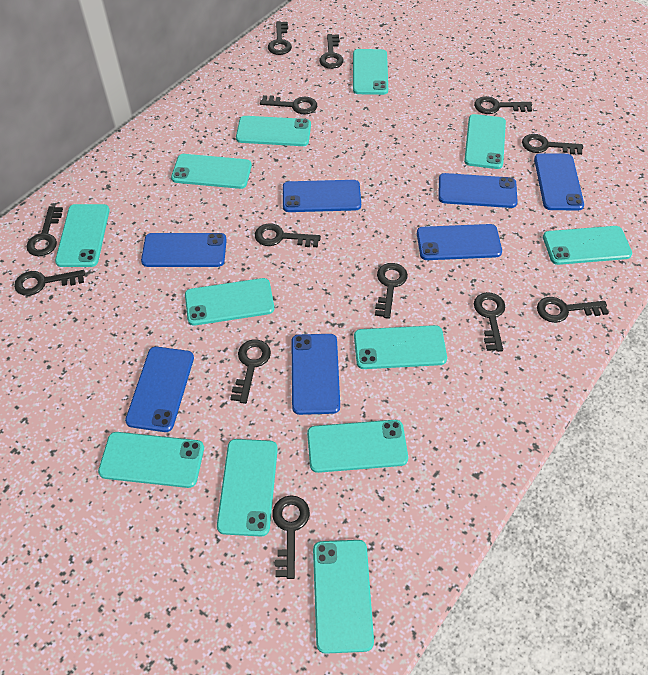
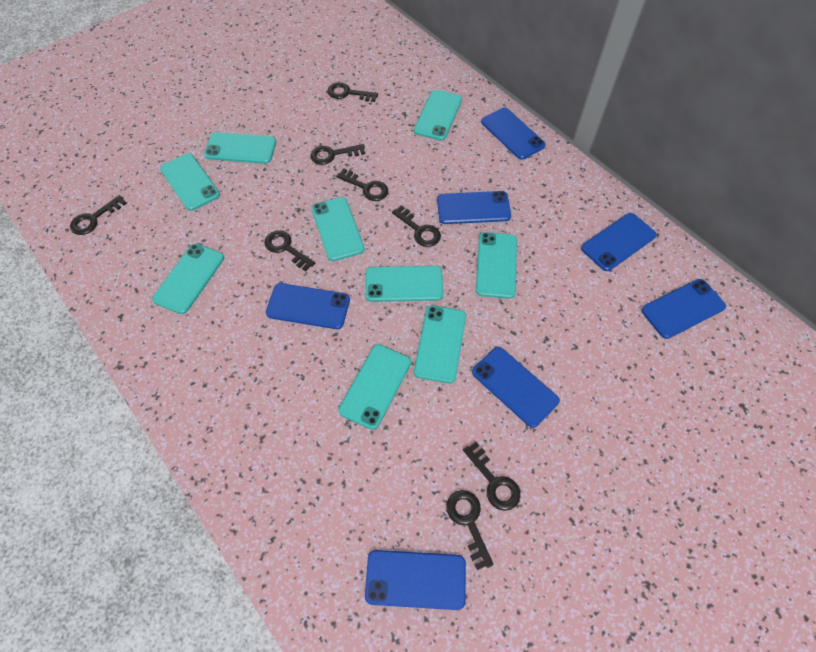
black key: [14,270,85,296] [26,206,63,256] [230,339,271,404] [255,223,321,247] [260,95,317,114] [268,21,292,55] [272,495,310,579] [319,34,344,69] [375,263,408,319] [474,96,532,114] [474,292,505,352] [522,134,583,155] [537,297,609,323] = 13 -> [70,195,127,235] [264,230,315,271] [310,144,365,165] [327,82,378,102] [336,169,388,201] [392,205,441,247] [446,490,494,570] [463,442,520,511] = 8
turquoise phone: [55,204,110,267] [98,432,204,488] [171,154,252,189] [185,278,274,326] [217,439,278,537] [236,116,311,146] [307,420,408,473] [313,540,374,654] [353,49,388,95] [354,325,447,369] [464,114,506,169] [543,226,632,265] = 12 -> [152,244,224,314] [160,153,220,211] [204,132,276,164] [311,197,365,261] [339,344,411,430] [365,266,444,302] [414,90,462,141] [414,305,466,383] [476,232,517,299] = 9

